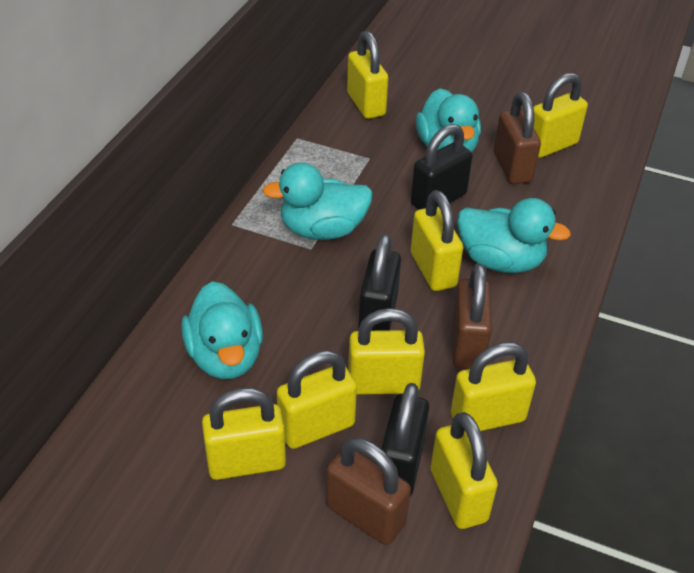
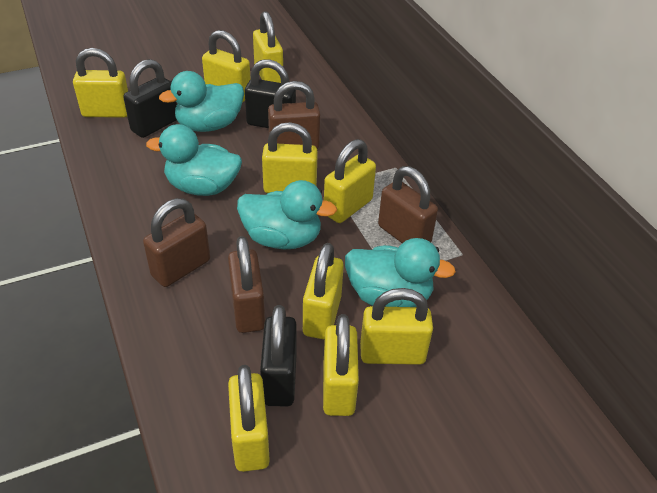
brown padlock: [326,437,411,545] [452,264,492,369] [494,92,541,184] = 3 -> [143,198,210,287] [228,236,265,333] [268,81,320,149] [378,166,438,243] = 4
yellow padlock: [202,388,286,480] [277,350,357,449] [347,31,388,119] [348,308,425,395] [411,190,463,291] [430,412,498,529] [451,342,536,431] [533,73,588,158] = 8 -> [73,48,128,118] [202,30,251,103] [228,365,270,472] [253,11,283,83] [262,122,318,193] [303,243,344,340] [323,314,359,416] [324,139,376,223] [360,288,433,365] = 9

